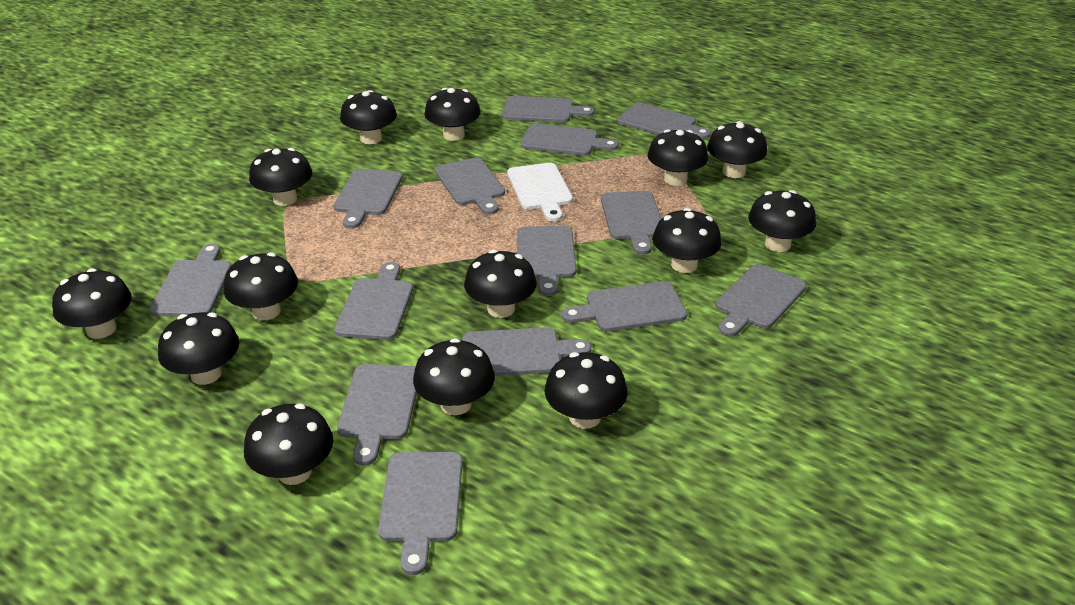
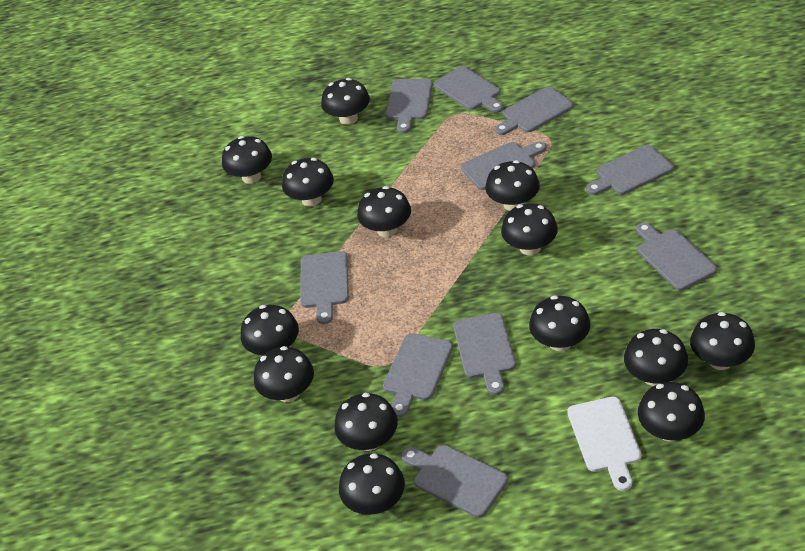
grey cutting board: [149,244,231,317] [334,169,403,228] [334,262,413,340] [337,364,417,465] [378,452,463,575] [435,158,505,215] [463,327,591,376] [502,96,595,123] [517,226,576,296] [521,123,619,156] [562,281,687,332] [601,191,661,255] [617,103,711,139] [716,264,806,337] = 14 -> [300,251,349,324] [383,333,453,417] [386,79,433,133] [401,445,508,517] [434,66,504,113] [453,313,516,395] [461,141,546,190] [495,87,574,135] [586,145,674,195] [636,222,717,290] = 10

